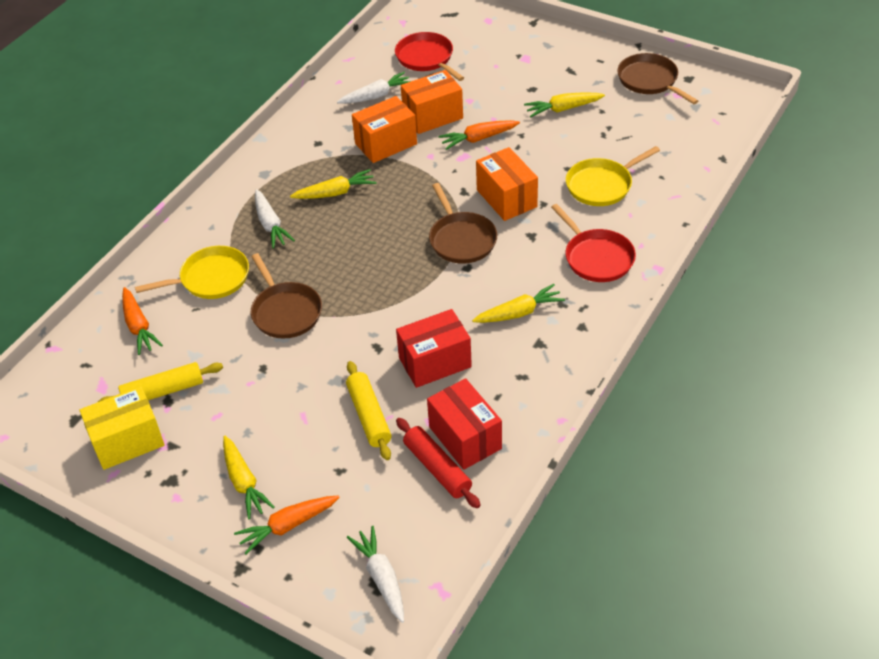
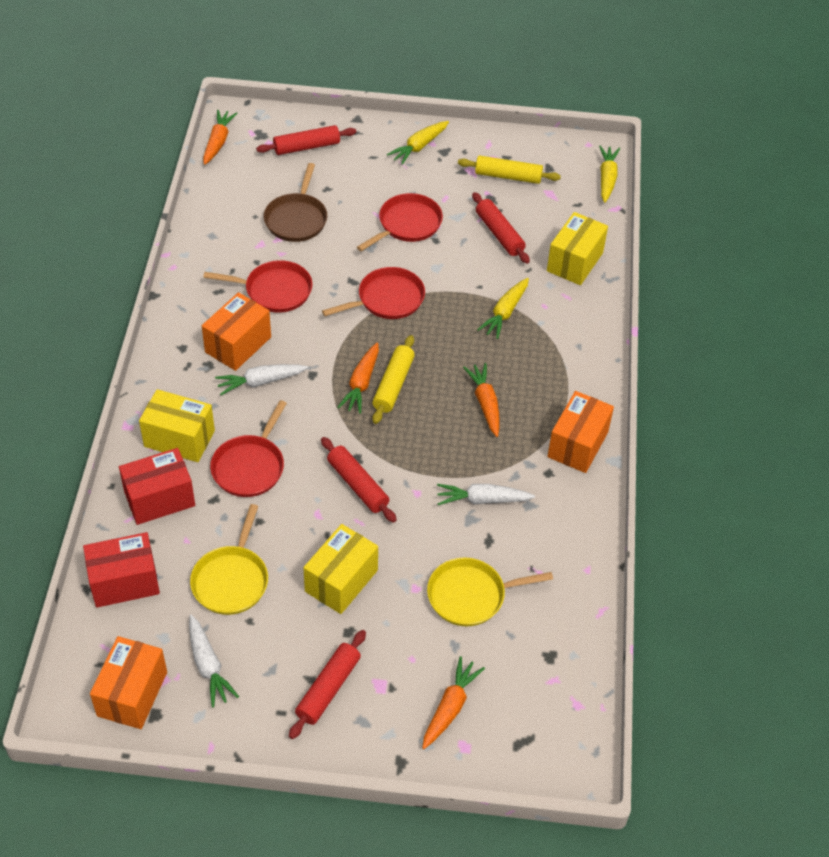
brown pan: [251,253,322,339] [429,183,497,264] [617,53,698,104] = 3 -> [264,163,327,242] = 1
orange carrot: [122,287,163,355] [234,495,340,554] [438,120,520,150] = 3 -> [203,110,238,165] [337,343,379,414] [422,656,485,749] [463,363,499,437] = 4
red pan: [395,32,464,81] [551,204,636,282] = 2 -> [203,260,313,313] [210,400,287,497] [322,267,425,319] [357,193,443,251] = 4
red rolling pin: [396,418,481,508] = 1 -> [256,125,356,155] [289,630,366,739] [321,437,397,523] [472,192,530,264] = 4
yellow box: [79,386,165,470] = 1 -> [139,389,215,462] [303,524,378,614] [547,212,608,285] = 3
yellow carrot: [223,436,275,519] [290,169,376,199] [472,284,565,323] [524,93,605,117] = 4 -> [387,121,449,165] [477,278,529,339] [599,145,620,203] = 3

